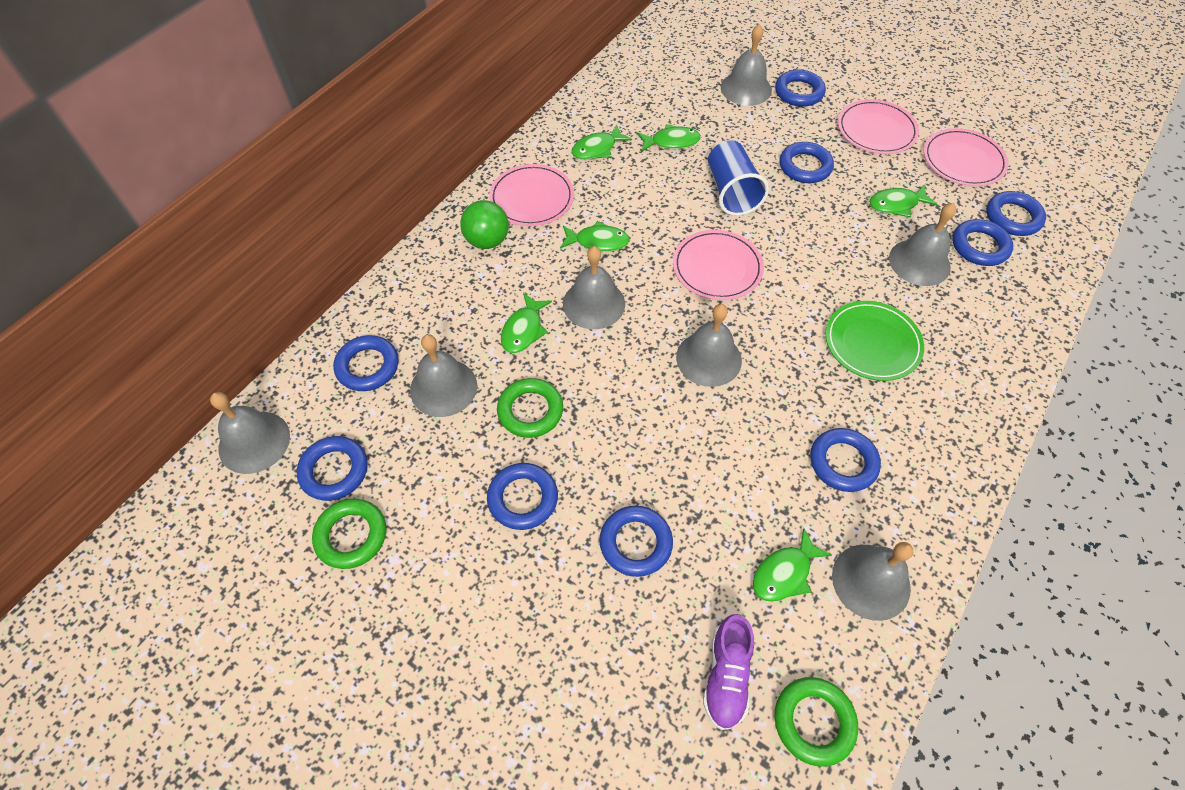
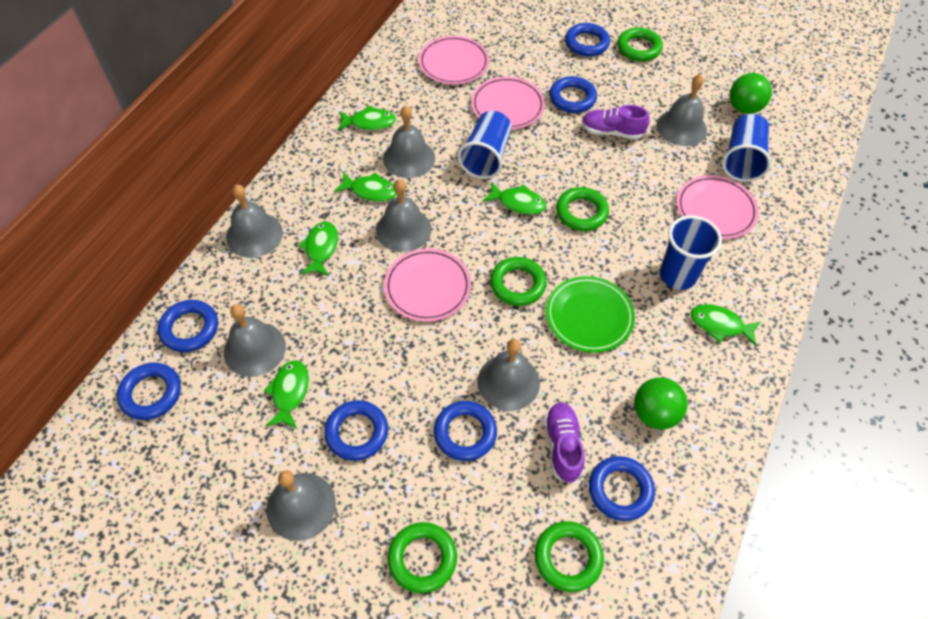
blue cup: [708,140,769,216] = 1 -> [457,111,512,179] [660,215,722,290] [722,114,771,182] = 3
blue ring: [297,436,368,501] [334,335,398,391] [487,463,558,530] [600,506,673,577] [775,69,826,107] [780,142,834,183] [810,428,881,492] [952,219,1013,266] [986,191,1046,236] = 9 -> [117,363,181,420] [158,300,218,352] [324,400,388,461] [434,401,497,461] [549,76,597,113] [565,23,610,57] [589,456,655,521] = 7
green ball: [460,200,509,249] = 1 -> [634,378,688,429] [730,73,772,114] = 2
green ring: [312,499,386,569] [497,378,563,438] [774,677,858,767] = 3 -> [388,522,457,593] [490,257,547,306] [535,521,604,592] [556,187,609,231] [617,27,663,61] = 5
purple shoe: [703,614,754,730] = 1 -> [544,402,585,484] [581,105,650,139] = 2

